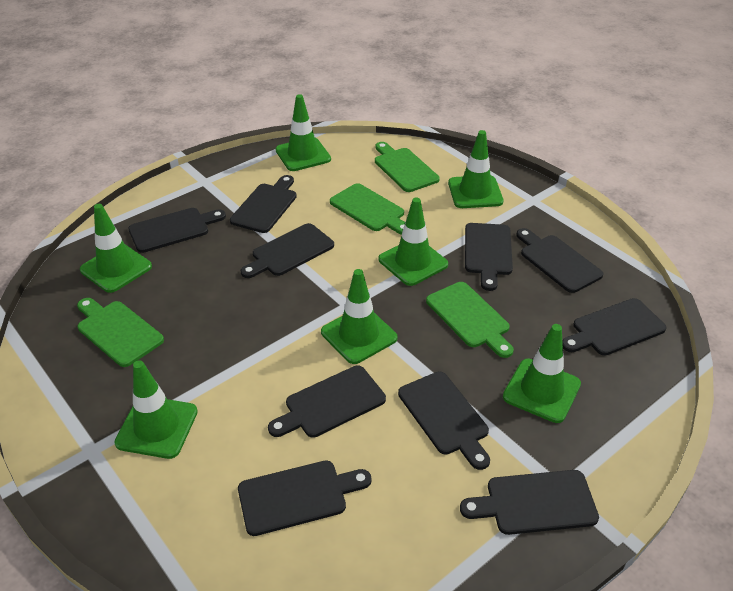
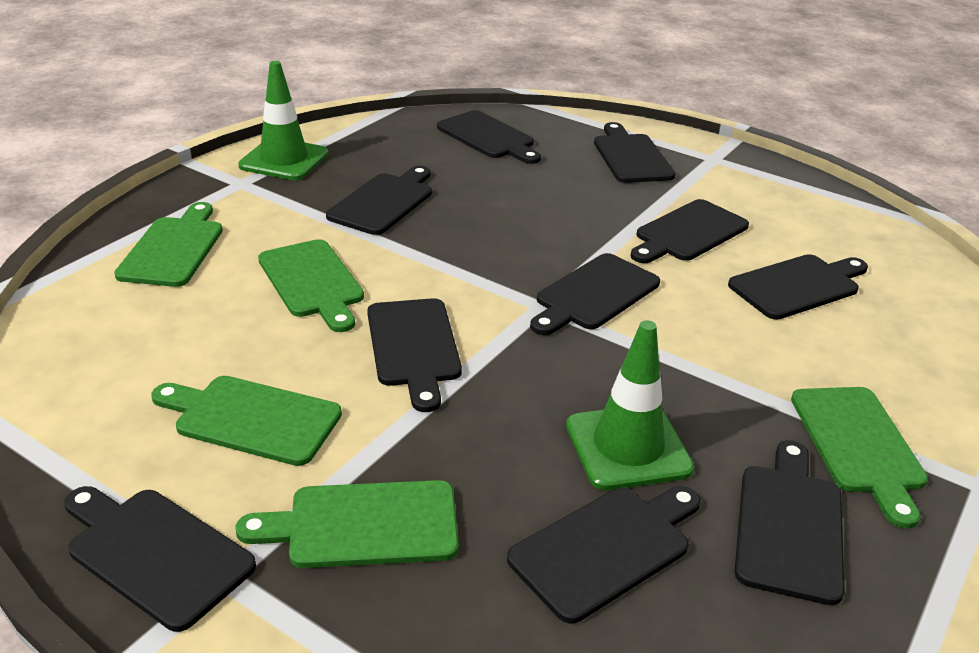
green cutting board: [77,298,164,367] [330,183,405,235] [375,142,440,192] [426,282,514,358] = 4 -> [114,202,223,287] [151,376,342,466] [235,480,459,568] [258,239,364,332] [791,387,928,529] = 5
green traffic cone: [80,204,152,293] [114,360,198,459] [275,94,331,171] [321,269,397,364] [378,197,448,286] [448,130,504,208] [503,324,581,423] = 7 -> [238,61,329,180] [566,320,694,490] = 2

